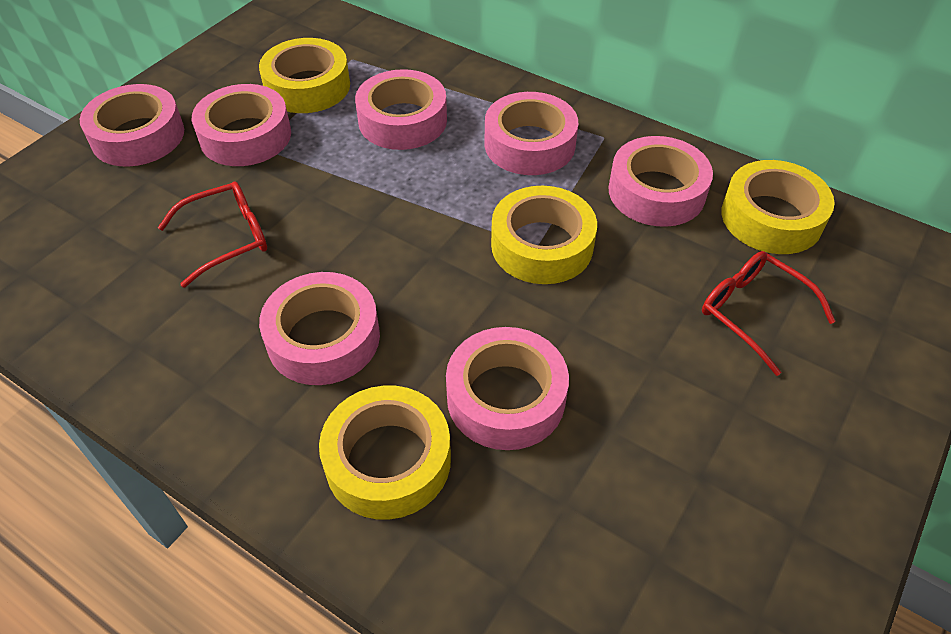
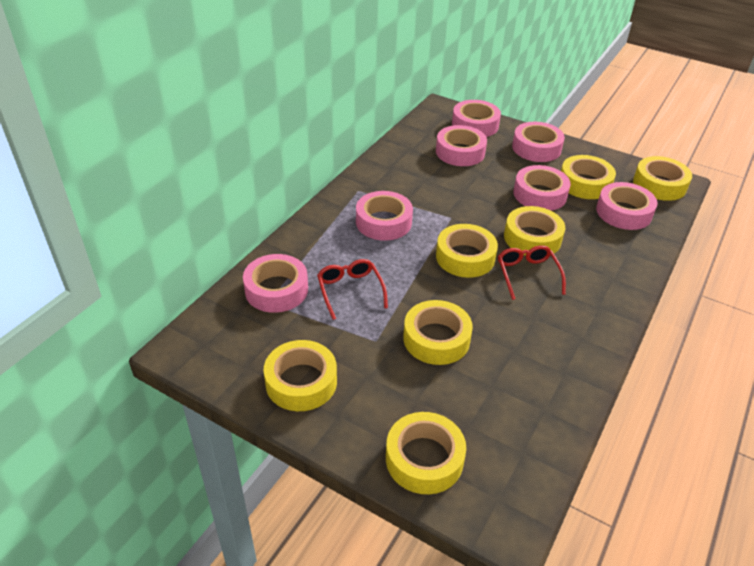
yellow tape: [259,38,350,113] [319,385,451,520] [491,186,597,284] [721,160,835,254] = 4 -> [264,340,337,411] [386,412,466,494] [403,300,473,365] [436,224,498,278] [504,206,565,256] [561,155,616,199] [633,156,692,201] = 7

